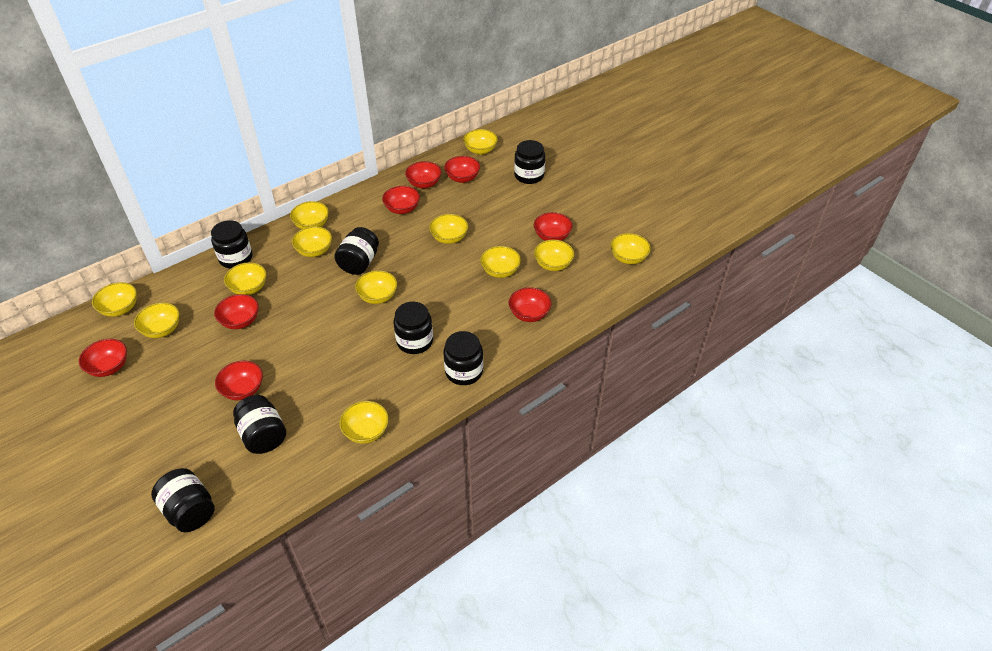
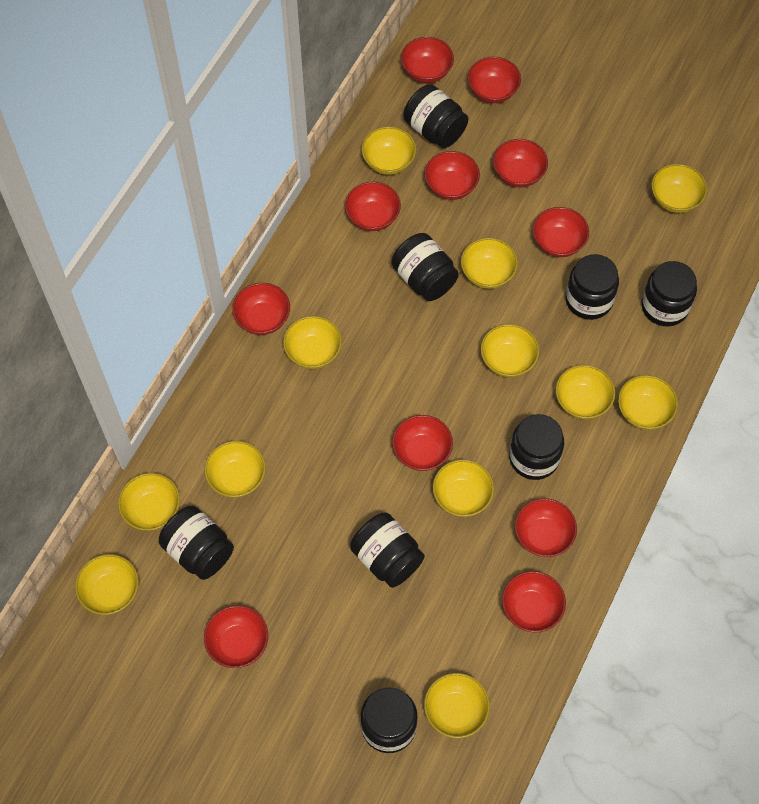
black jar: [151,468,215,532] [211,220,252,269] [233,395,286,454] [334,227,379,275] [393,302,433,354] [443,331,483,385] [514,140,545,184] = 7 -> [159,506,234,580] [350,512,425,588] [360,688,418,753] [392,233,459,301] [404,84,468,148] [509,414,564,480] [565,254,619,320] [641,261,697,326] = 8
red bowl: [79,339,127,377] [214,294,258,329] [215,361,263,400] [382,186,420,214] [405,161,442,189] [444,156,480,183] [509,287,551,322] [534,212,573,241] = 8 -> [204,605,268,668] [232,283,290,335] [345,182,401,231] [392,415,453,471] [401,37,454,83] [424,151,480,200] [468,57,521,103] [493,139,548,187] [502,571,566,633] [515,498,577,557] [533,207,589,257] = 11

